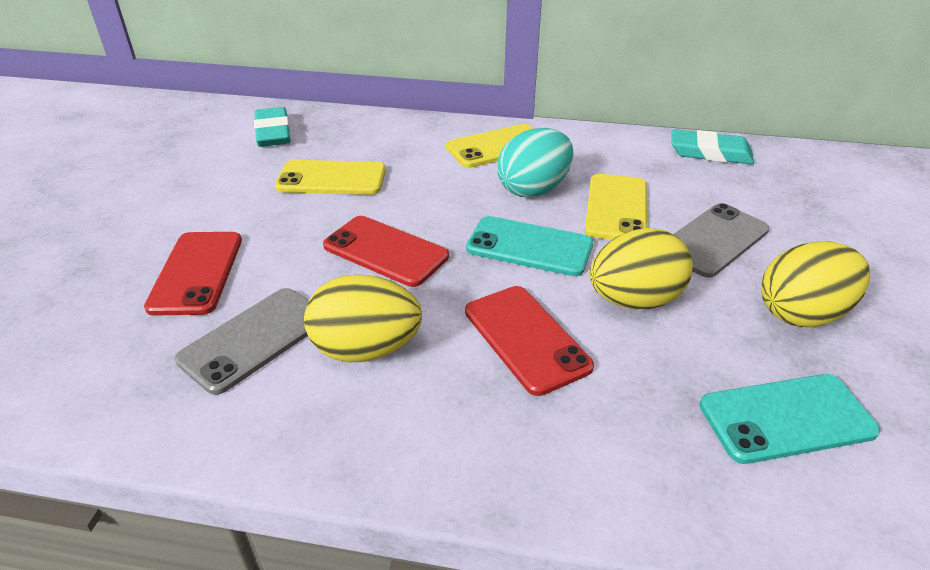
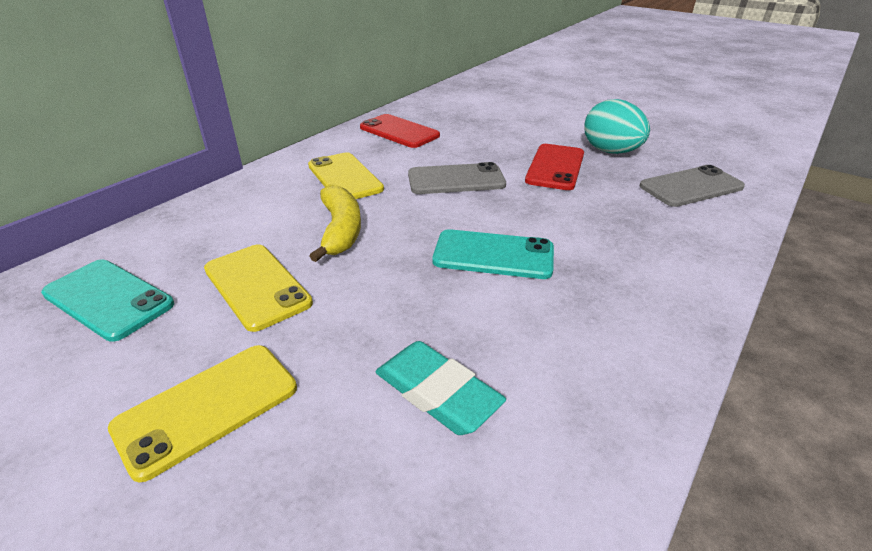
red phone: [144,232,242,315] [323,216,449,287] [465,286,594,396] = 3 -> [360,114,440,148] [525,144,584,190] = 2
turquoise eraser: [254,107,291,147] [671,129,754,164] = 2 -> [375,341,506,435] = 1
yellow banana: none = 0 -> [310,185,361,262] = 1
yellow egg: [304,274,422,362] [590,228,693,309] [761,241,870,327] = 3 -> none = 0

